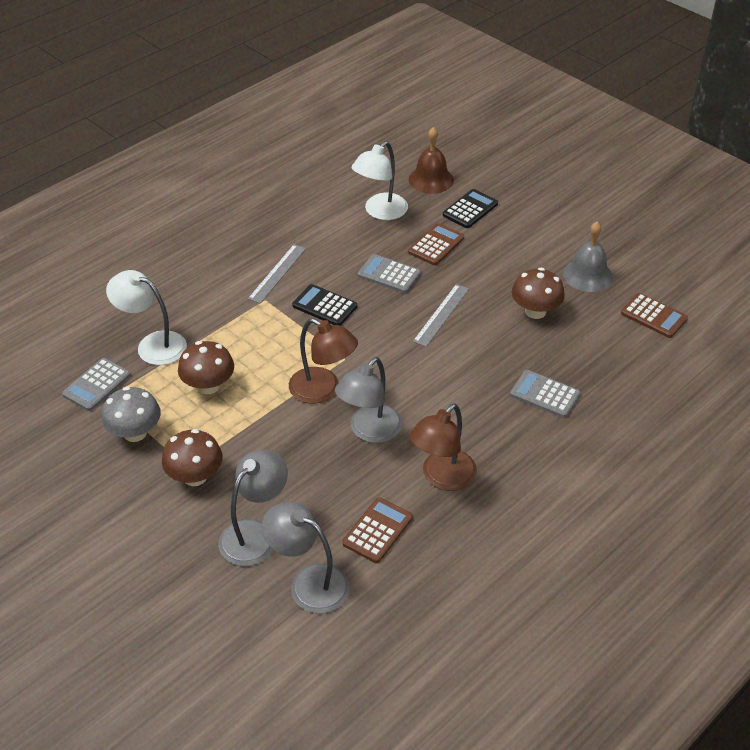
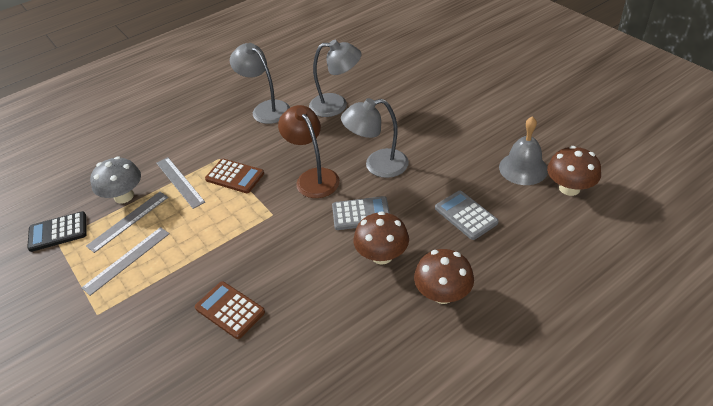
black calculator: [292,284,357,326] [443,189,498,228] = 2 -> [27,211,87,252] = 1
brown bell: [409,127,454,194] = 1 -> none = 0
brown calculator: [342,497,413,563] [408,223,464,265] [621,293,688,338] = 3 -> [195,281,265,339] [205,159,264,193] = 2
brown lamp: [289,318,358,404] [409,403,477,491] = 2 -> [278,105,340,198] = 1
grey calculator: [62,358,131,411] [358,254,421,293] [510,370,580,418] = 3 -> [332,196,390,230] [435,191,499,240] = 2
grey ruler: [248,244,306,304] [413,284,469,347] = 2 -> [81,227,170,296] [86,192,169,253] [157,157,205,209] = 3
white lamp: [106,270,187,365] [351,141,408,220] = 2 -> none = 0

